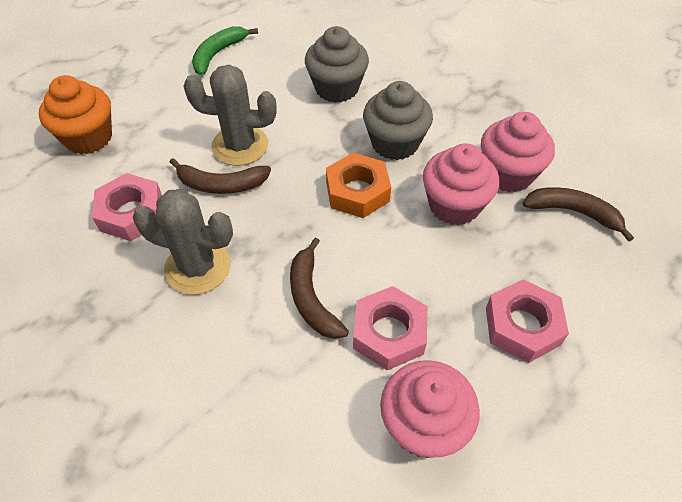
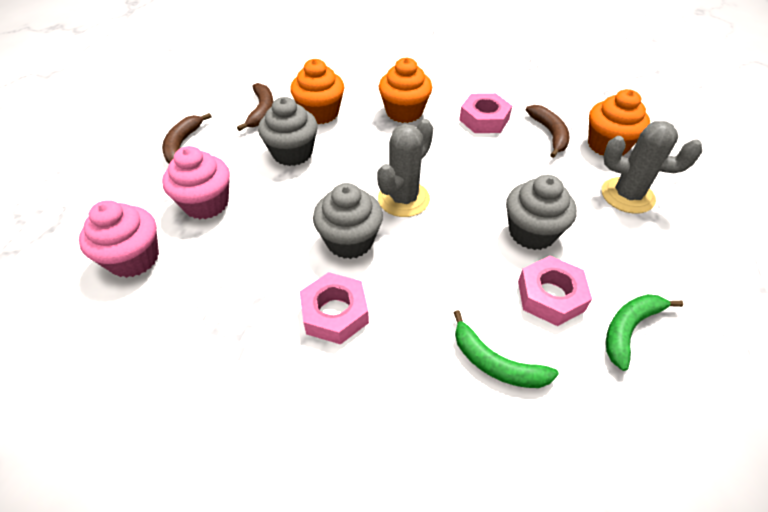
green banana: [192,26,258,75] = 1 -> [453,310,559,388] [606,294,683,371] = 2
grey cupcake: [305,26,369,103] [363,81,433,160] = 2 -> [258,97,318,166] [313,183,383,259] [506,175,577,250] = 3
orange cupcake: [39,75,112,154] = 1 -> [290,59,345,124] [379,58,432,123] [588,89,650,156] = 3
orange nut: [326,153,391,218] = 1 -> none = 0
pink cupcake: [380,360,480,458] [423,143,499,225] [481,112,555,192] = 3 -> [79,200,159,278] [162,146,230,219] = 2

